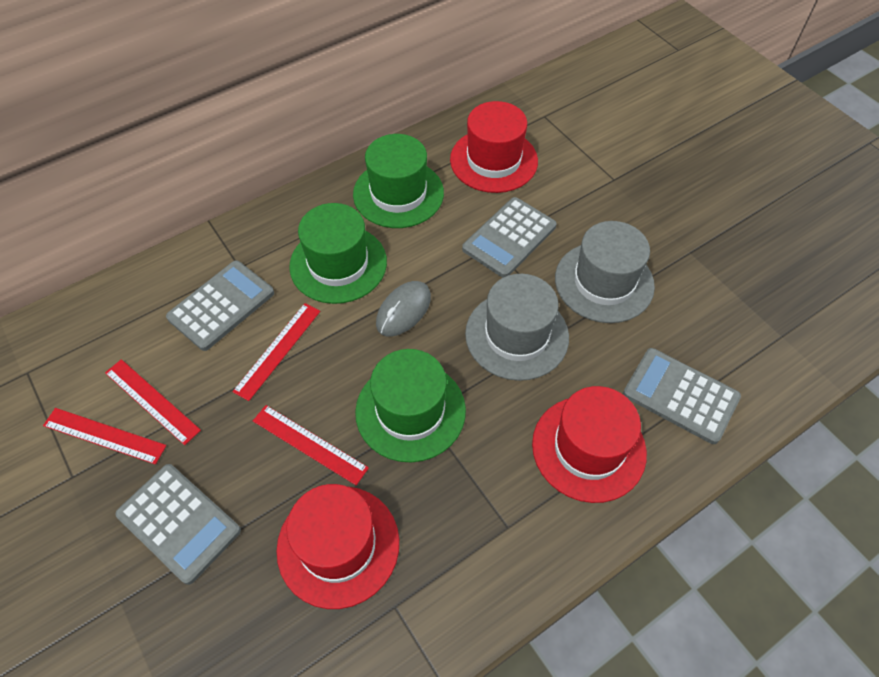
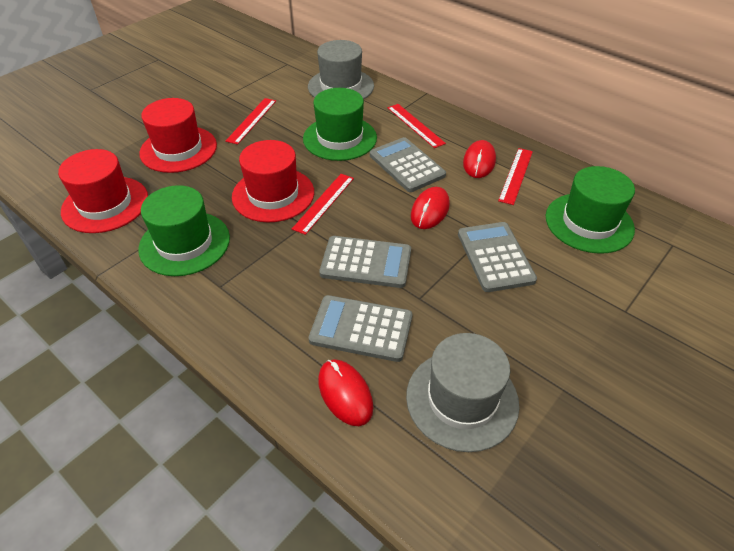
grey mouse: [376,281,431,337] = 1 -> none = 0
red mouse: none = 0 -> [318,359,373,426] [411,187,450,229] [463,140,496,178] = 3

